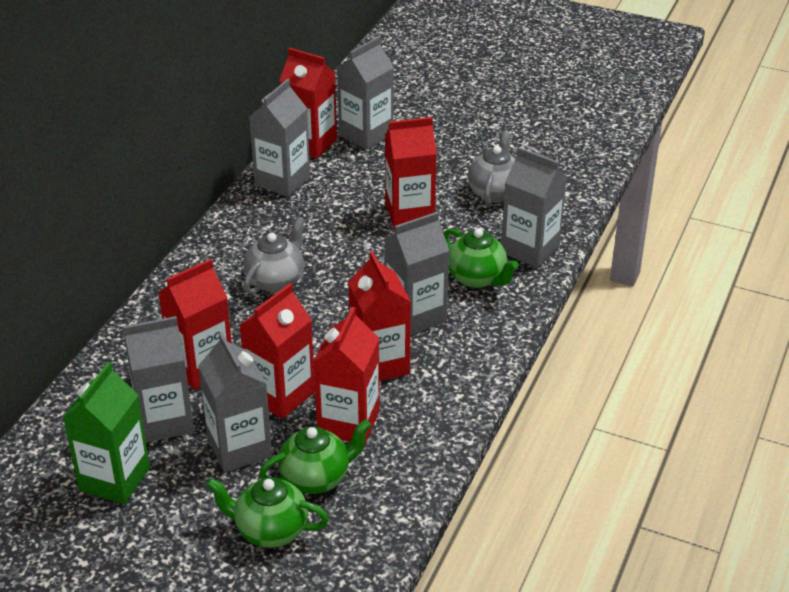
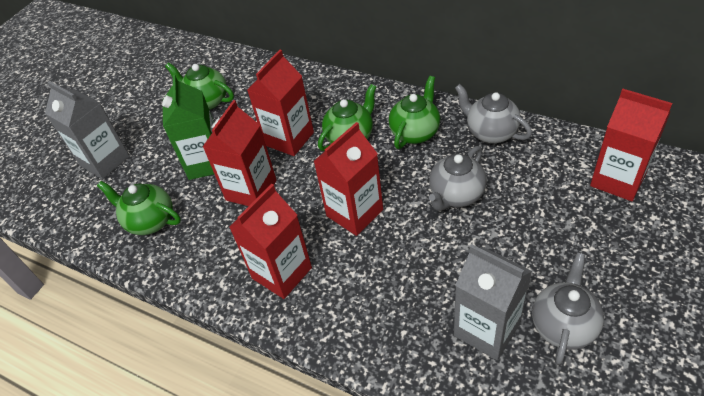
green teapot: [206,477,329,548] [259,419,371,494] [444,228,518,288] = 3 -> [97,181,181,235] [165,62,234,110] [318,84,376,151] [389,76,440,149] = 4
grey carton: [123,316,194,443] [198,332,272,472] [249,79,310,197] [337,37,394,150] [384,212,450,335] [501,147,567,268] = 6 -> [45,81,130,179] [454,244,532,360] = 2
grey teapot: [243,216,305,294] [468,130,515,205] = 2 -> [429,146,487,211] [455,84,532,143] [532,252,604,365] = 3
red carton: [158,259,232,390] [240,283,315,419] [279,48,337,158] [313,307,380,445] [348,251,411,381] [385,117,437,228] = 6 -> [203,100,277,206] [229,184,312,299] [247,50,314,156] [314,122,383,236] [590,89,673,201] = 5

